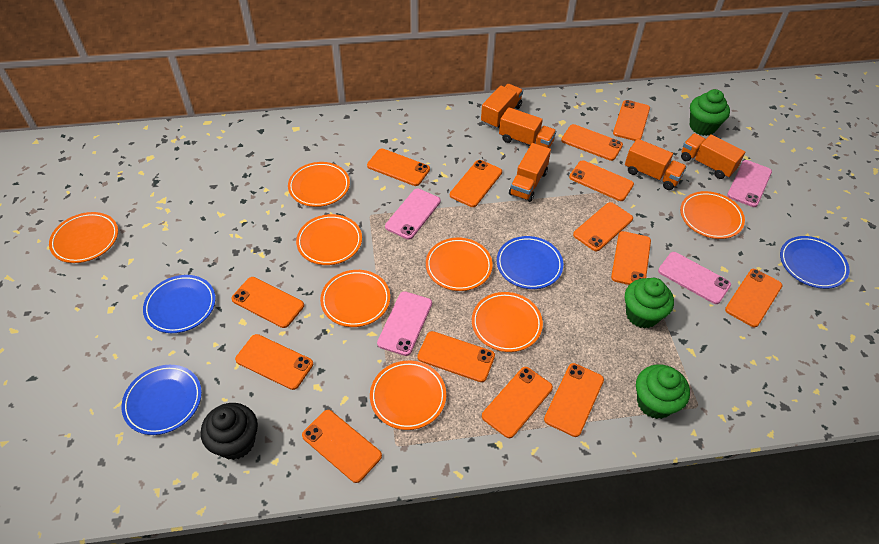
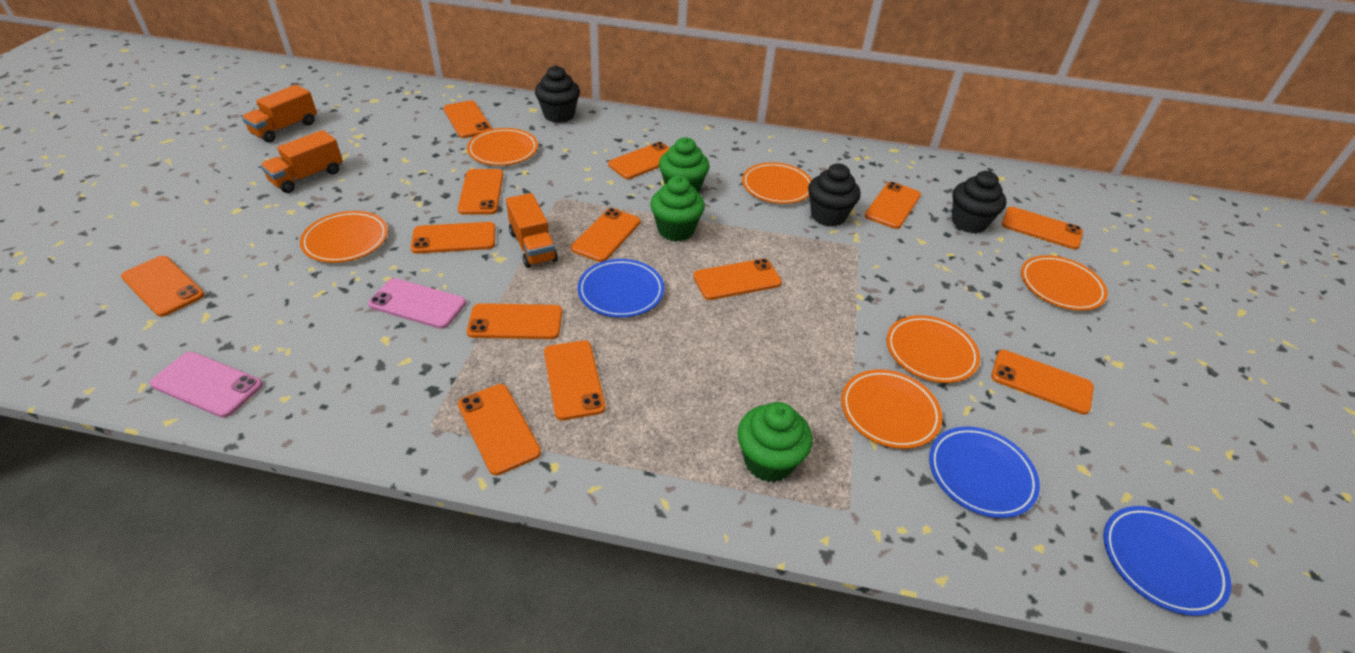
black cupcake: [201,403,258,460] = 1 -> [535,65,580,123] [808,163,861,227] [952,171,1007,233] = 3
blue plate: [122,365,202,435] [143,275,216,333] [497,236,563,289] [780,236,850,289] = 4 -> [577,259,664,318] [929,426,1040,518] [1103,506,1232,616] = 3
orange phone: [231,277,304,328] [235,334,313,390] [302,410,382,483] [367,149,430,186] [418,331,495,382] [450,160,502,207] [482,367,553,438] [544,363,604,437] [561,124,623,161] [569,160,634,201] [573,202,633,251] [611,231,651,285] [613,100,650,141] [725,269,783,327] = 14 -> [121,256,205,317] [411,222,495,254] [443,100,492,138] [458,169,503,215] [458,384,541,475] [467,303,562,339] [544,340,605,420] [571,208,641,262] [608,142,670,179] [693,258,782,300] [865,182,921,229] [991,350,1094,415] [1002,207,1083,249] = 13
orange plate: [49,212,118,263] [288,162,350,207] [296,214,362,265] [320,270,390,327] [370,361,446,430] [426,238,493,291] [472,292,543,352] [680,191,745,239] = 8 -> [300,211,388,263] [467,128,538,166] [742,162,812,204] [841,369,942,449] [886,315,980,383] [1021,255,1108,311] = 6
orange truck: [481,84,523,129] [499,107,556,148] [509,143,551,202] [625,139,687,190] [681,133,745,179] = 5 -> [242,85,317,143] [260,130,343,193] [506,193,558,268] = 3
pink phone: [377,291,432,356] [385,189,441,240] [658,252,731,304] [727,160,772,207] = 4 -> [150,352,263,418] [368,278,466,329] = 2

